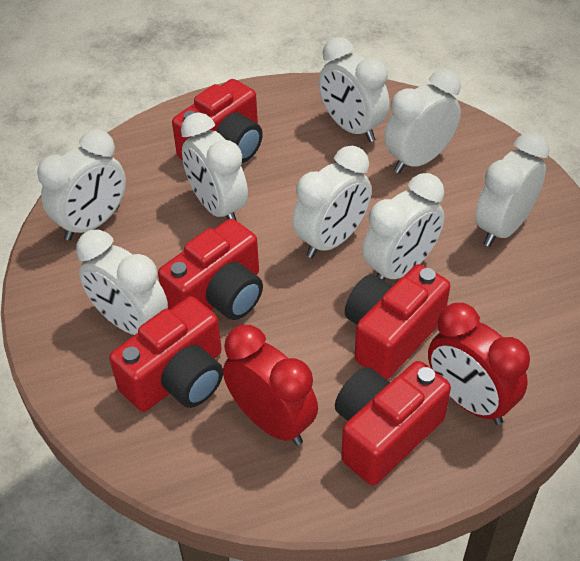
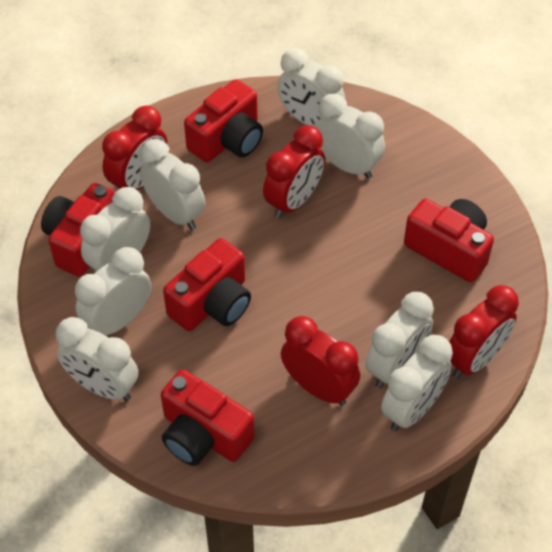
red clock: [223,325,318,445] [428,303,530,425] = 2 -> [102,106,168,190] [263,125,325,219] [281,316,360,406] [449,285,519,379] = 4

